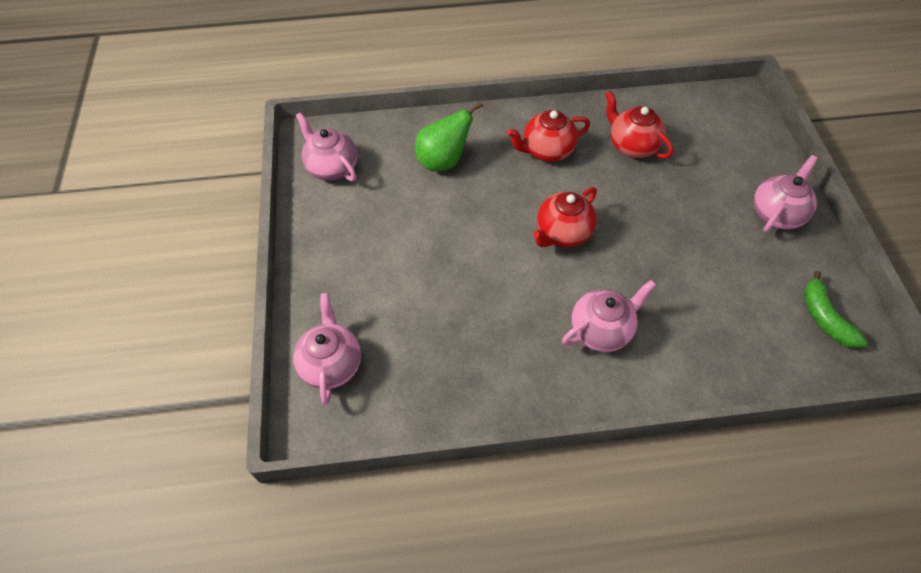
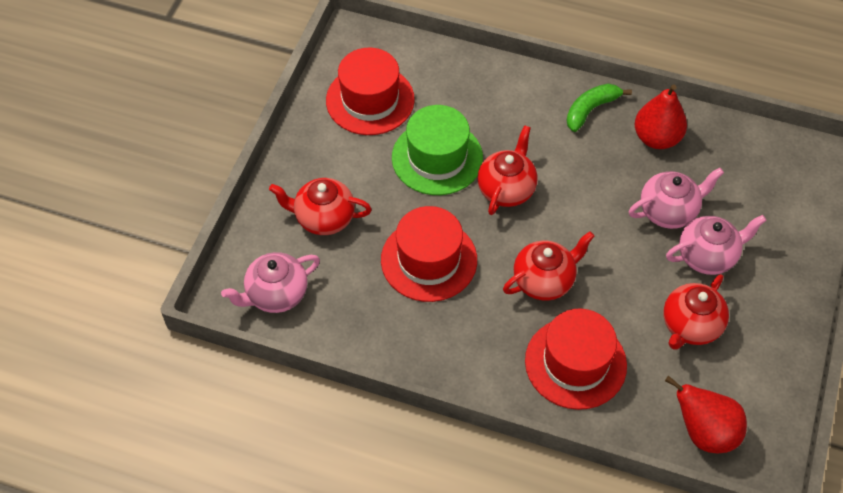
green hat: none = 0 -> [392,105,483,195] = 1
green pear: [415,101,483,172] = 1 -> none = 0
pink teapot: [293,293,361,405] [296,112,357,181] [562,280,656,352] [753,155,818,232] = 4 -> [221,252,320,313] [629,168,724,229] [666,215,767,275] = 3
red hat: none = 0 -> [326,48,415,135] [381,206,477,302] [525,309,627,410] = 3
red pear: none = 0 -> [635,84,687,149] [665,376,747,453] = 2
red teapot: [507,110,590,162] [533,187,597,247] [605,91,673,159] = 3 -> [269,178,372,235] [477,125,537,215] [503,231,595,301] [663,274,729,350] = 4

